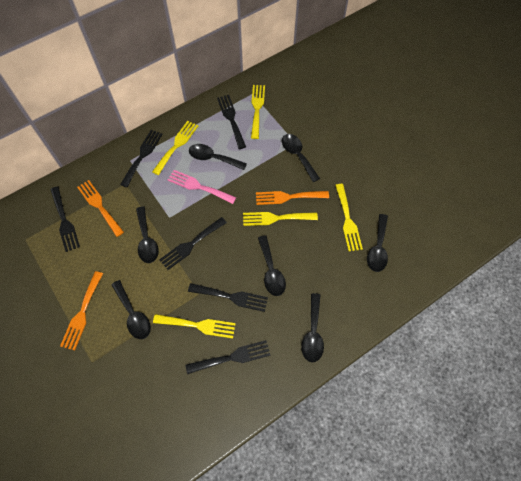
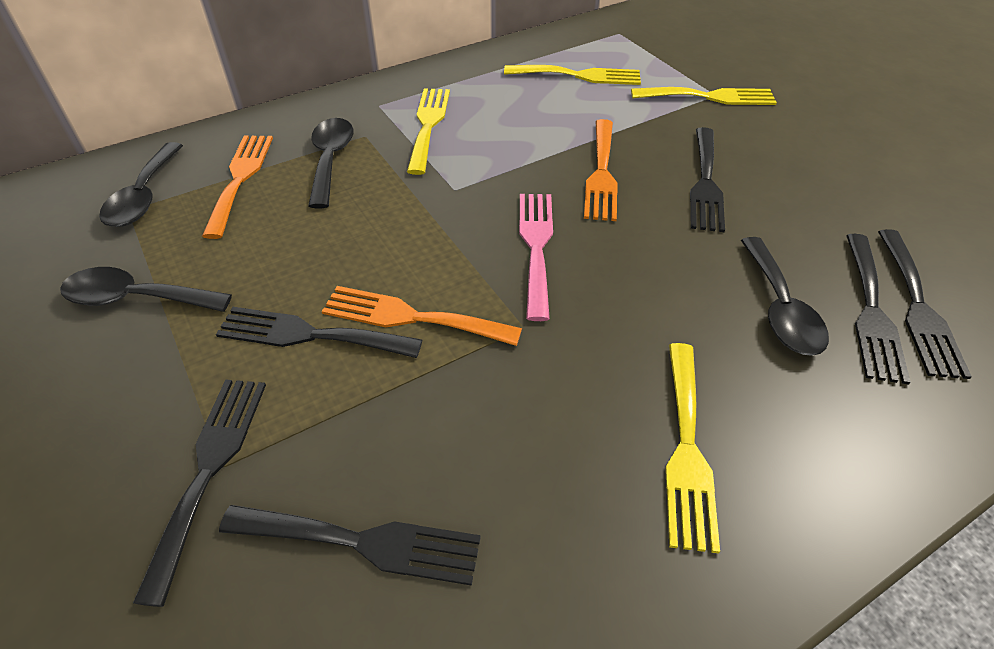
black spoon: [111,280,151,339] [136,206,159,263] [189,144,247,170] [258,235,286,296] [282,134,320,182] [301,293,324,362] [367,214,388,272] = 7 -> [60,267,232,312] [99,142,183,227] [308,118,353,209] [741,237,829,356] = 4
yellow fork: [152,121,198,175] [153,314,236,339] [243,212,318,226] [251,85,265,139] [335,184,363,251] = 5 -> [407,89,450,175] [504,65,641,85] [631,87,777,105] [665,343,720,553] = 4

